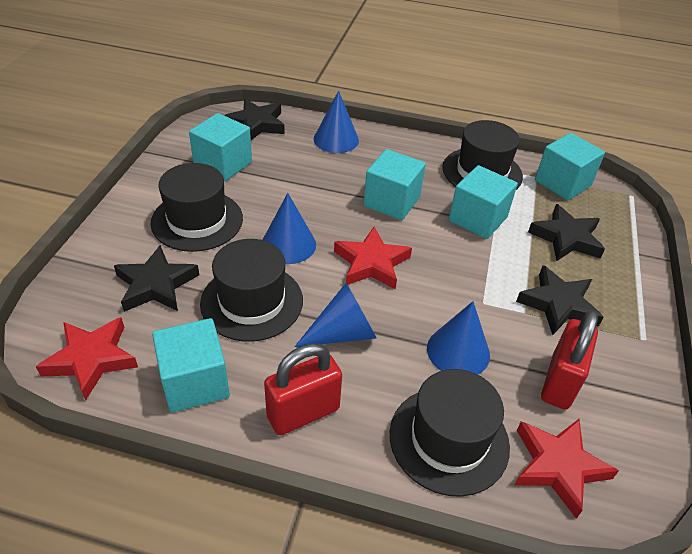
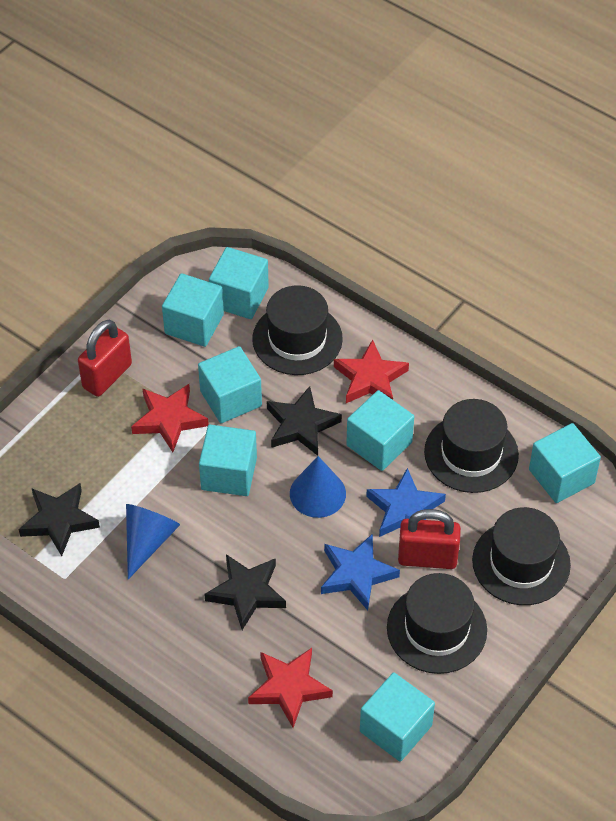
black star: [114,245,199,312] [224,99,285,140] [516,265,603,335] [528,204,605,261] = 4 -> [19,483,100,556] [204,554,286,630] [267,386,342,456] = 3
blue cone: [263,193,316,264] [295,283,377,347] [314,91,359,153] [427,301,490,374] = 4 -> [126,504,180,579] [290,456,346,518] = 2
blue star: none = 0 -> [321,534,400,610] [366,468,446,537] = 2
turquoise cube: [152,318,230,413] [189,113,252,181] [363,149,426,220] [449,165,518,239] [535,133,605,200] = 5 -> [162,273,224,347] [198,346,262,423] [199,425,257,496] [209,247,269,319] [346,390,414,471] [360,672,435,762] [529,423,601,503] = 7

